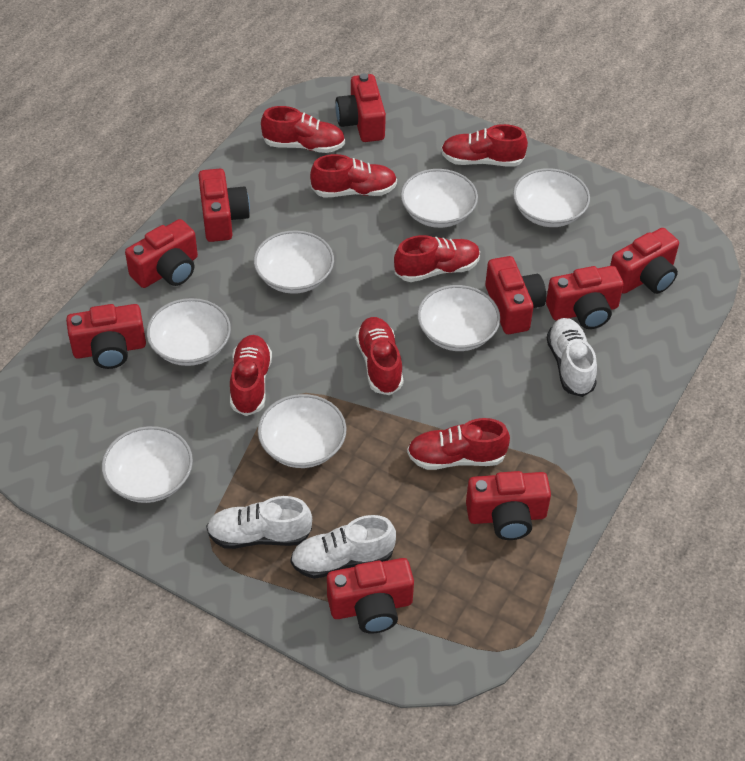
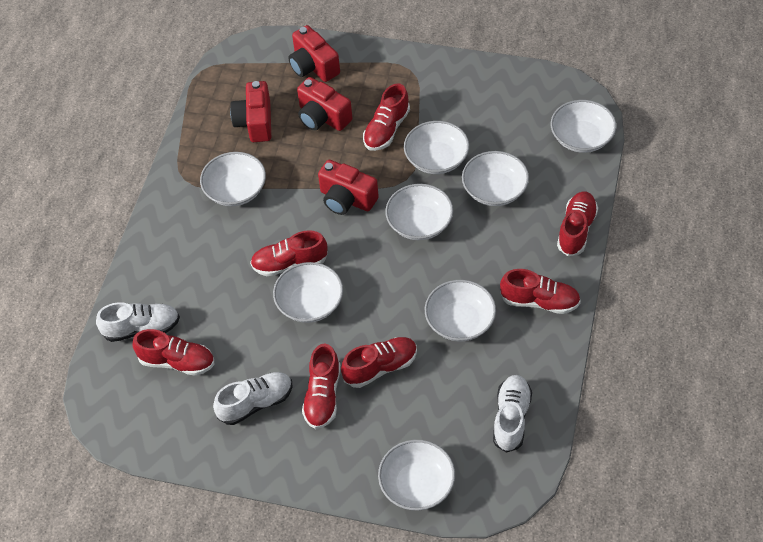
red camera: [66,304,146,369] [125,219,198,288] [198,168,250,242] [327,558,414,633] [335,73,386,142] [466,471,551,540] [485,256,546,334] [546,266,624,329] [610,228,679,294] = 9 -> [230,81,271,142] [288,25,340,82] [297,77,352,131] [318,160,379,215] = 4
white bowl: [102,426,193,503] [146,298,231,366] [254,231,334,294] [258,394,346,468] [401,169,478,228] [417,285,500,351] [513,168,590,227] = 7 -> [200,152,266,206] [273,262,343,323] [378,440,455,511] [385,184,453,240] [404,121,469,174] [425,280,496,342] [462,151,529,206] [551,100,616,153] = 8

